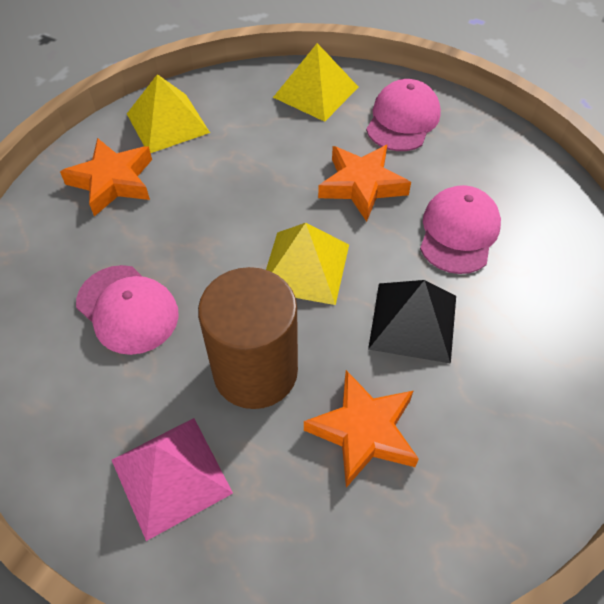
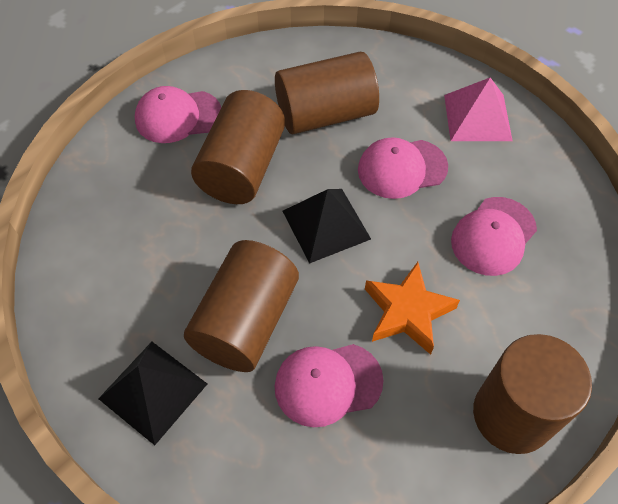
black pyramid: [368,280,456,364] = 1 -> [98,342,207,445] [283,189,371,264] = 2
brown cylinder: [198,267,298,409] = 1 -> [184,240,299,372] [191,90,285,204] [275,52,379,134] [473,334,592,454] = 4
orange star: [60,138,152,216] [304,370,419,488] [318,145,411,222] = 3 -> [365,262,460,355] = 1
pink cap: [76,265,179,355] [366,79,441,151] [420,185,501,274] = 3 -> [135,86,221,143] [275,344,384,427] [358,137,448,199] [451,197,537,276] = 4
yellow pyramid: [127,74,210,153] [266,223,349,305] [273,43,359,122] = 3 -> none = 0

